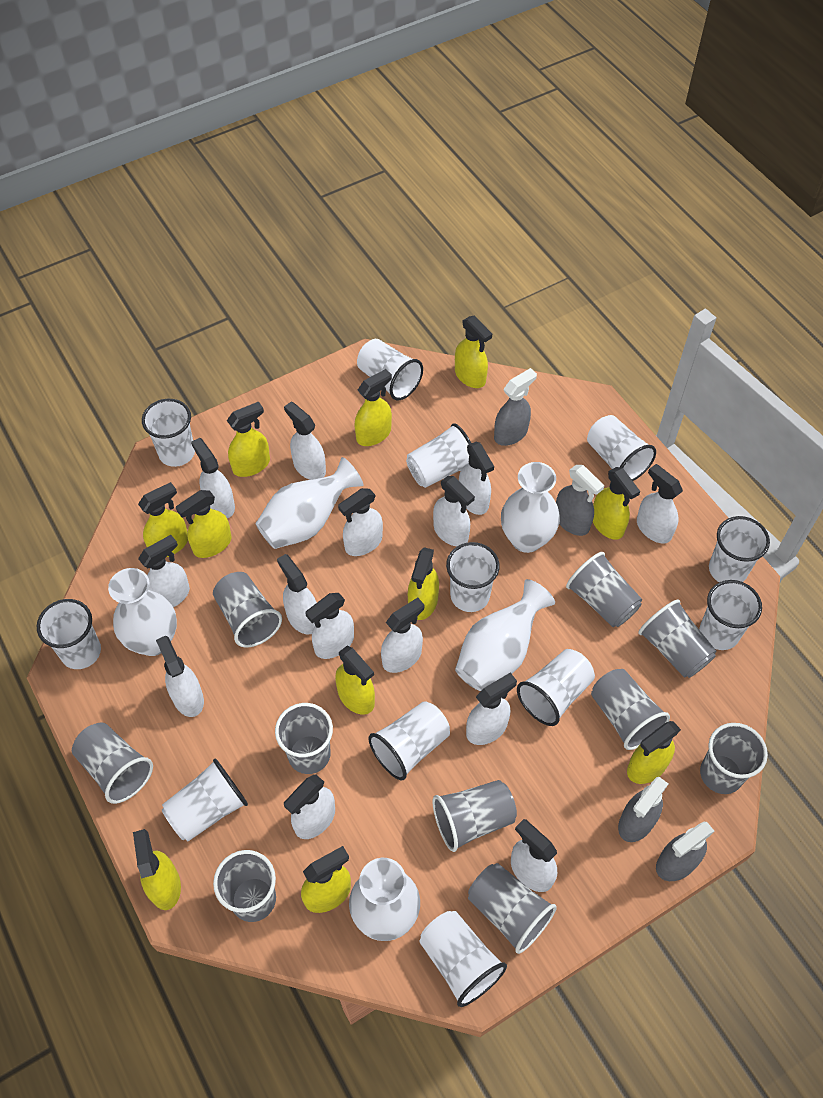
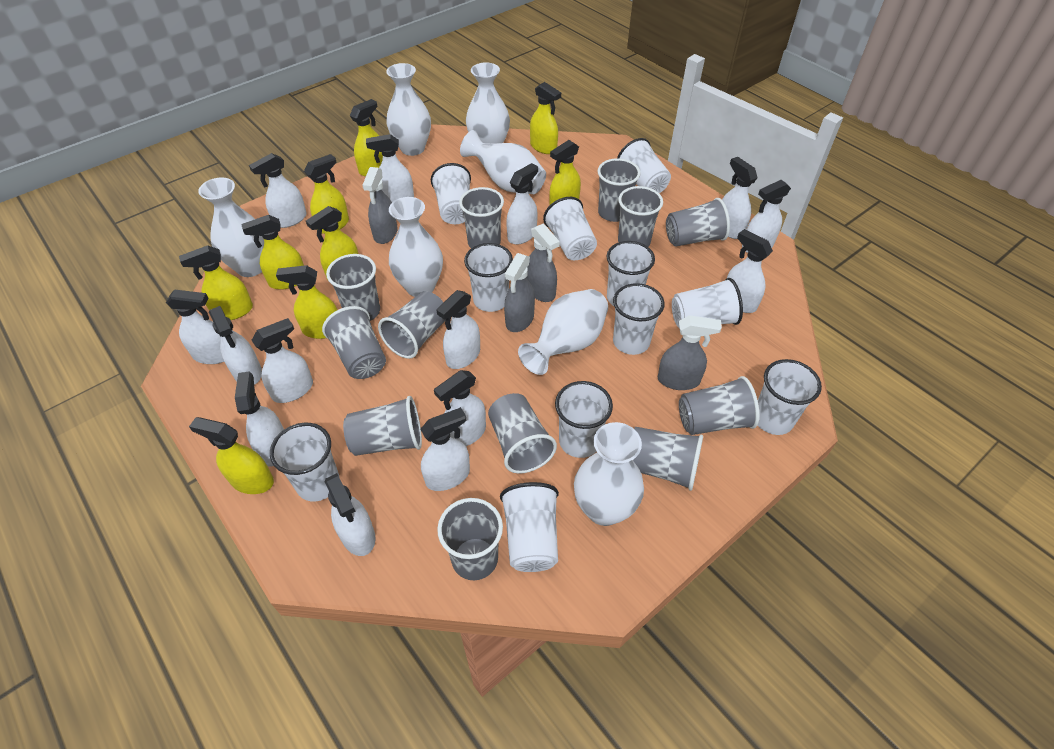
grey cup: [72,722,153,804] [213,572,282,648] [213,850,276,922] [275,703,333,774] [433,780,517,852] [468,863,557,954] [566,552,642,627] [591,669,670,750] [638,600,717,678] [700,723,768,794] = 10 -> [322,306,386,379] [326,254,380,321] [343,396,422,456] [378,291,446,359] [437,498,503,580] [459,187,504,248] [488,393,557,474] [598,158,641,222] [618,186,663,247] [633,427,703,491] [666,198,730,246] [679,376,759,435] = 12
white cup: [37,599,101,669] [142,399,195,467] [162,759,248,841] [357,339,423,400] [368,701,450,780] [406,423,471,488] [419,911,507,1007] [446,542,500,612] [517,649,595,726] [587,415,656,481] [700,580,762,650] [709,516,770,582] = 12 -> [270,423,340,501] [431,163,471,224] [464,243,513,312] [500,482,559,572] [543,197,597,260] [555,381,613,458] [607,241,655,306] [613,283,665,355] [617,138,671,193] [672,278,743,327] [758,359,822,435] = 11
white vase: [108,568,177,656] [256,457,363,549] [349,858,420,941] [455,579,555,691] [501,462,560,553] = 5 -> [198,178,264,277] [386,63,431,156] [389,197,443,297] [460,130,546,194] [466,62,510,144] [518,289,608,375] [574,422,644,526] = 7
yellow spray bottle: [133,829,181,910] [138,482,188,557] [176,490,232,558] [227,401,270,477] [301,846,351,913] [335,646,375,715] [354,369,392,446] [408,547,439,620] [455,316,492,388] [593,467,640,540] [627,721,681,784] = 11 -> [179,245,253,320] [189,417,274,494] [241,215,304,290] [276,265,338,339] [304,154,349,234] [306,206,358,280] [350,99,383,176] [530,82,561,154] [549,140,581,205] = 9

